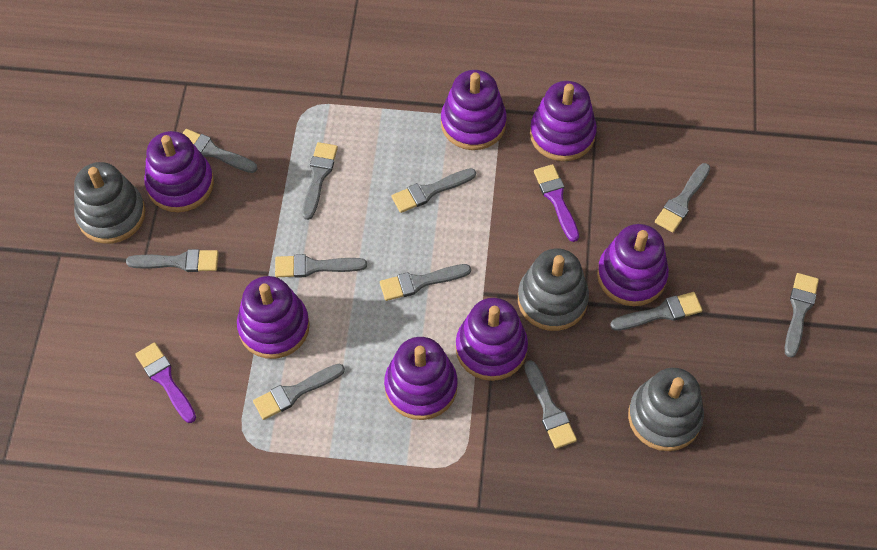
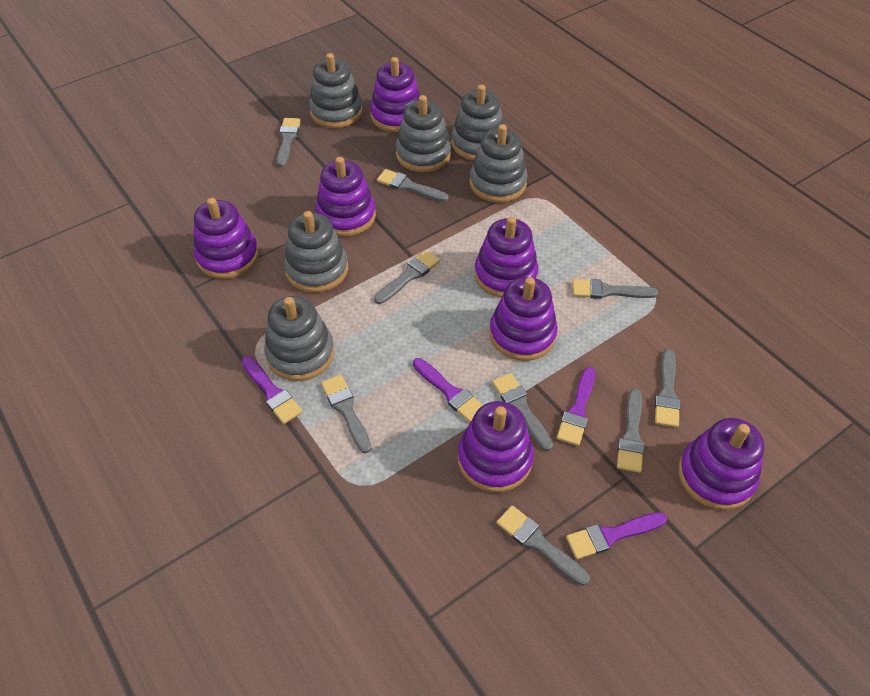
grey brush: [126,249,218,272] [182,129,257,173] [253,364,345,420] [275,254,367,278] [302,142,338,220] [380,264,471,301] [392,168,476,213] [524,360,577,449] [610,292,703,331] [655,163,710,233] [785,273,819,358] = 11 -> [277,118,301,167] [321,375,372,453] [374,250,440,304] [377,169,449,202] [492,373,553,451] [496,505,590,585] [572,279,658,299] [617,389,645,473] [655,349,681,428] = 9
grey stacking toy: [74,162,145,244] [518,248,589,331] [628,368,704,451] = 3 -> [264,296,335,381] [284,211,348,293] [309,53,363,128] [396,95,451,172] [451,84,505,161] [470,124,528,203] = 6
purple brush: [135,342,196,423] [534,164,579,242] = 2 -> [241,356,303,424] [413,358,483,422] [557,367,596,446] [566,512,667,559] = 4

